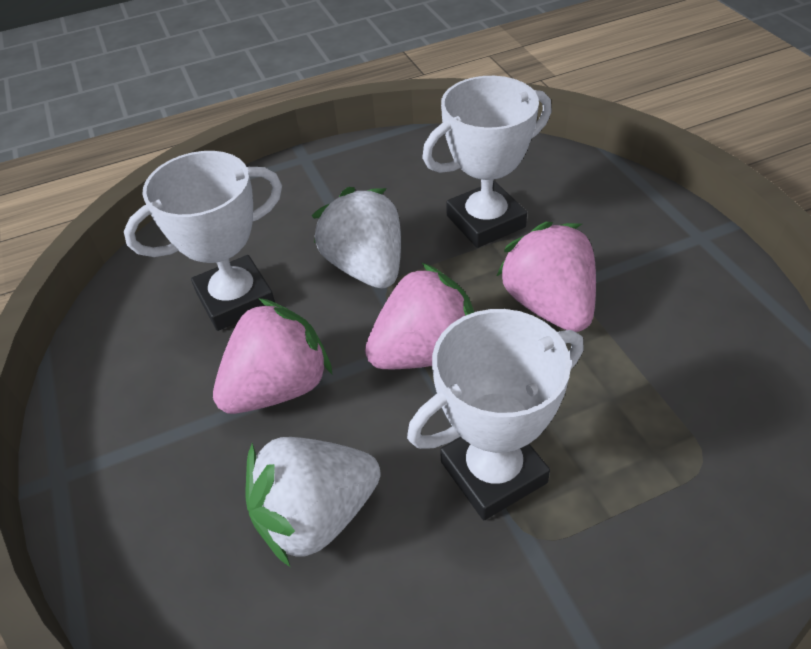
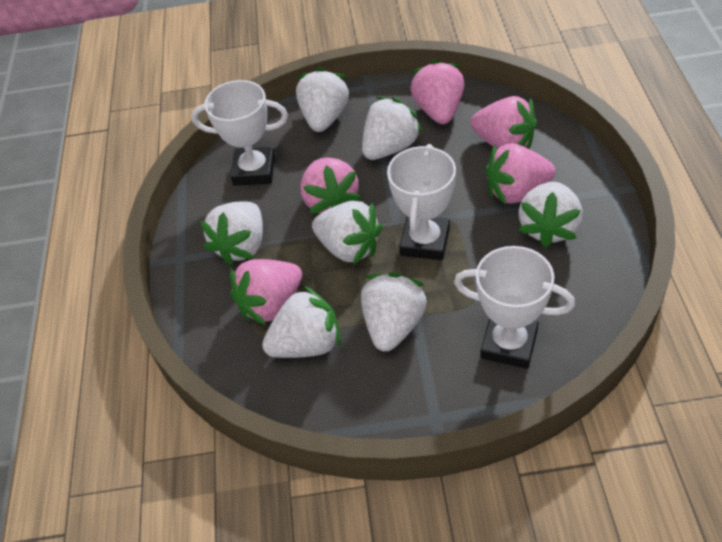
pink strawberry: [213,298,332,414] [365,262,474,369] [497,222,596,332] = 3 -> [230,259,302,325] [300,158,361,214] [410,59,464,124] [471,96,537,149] [485,143,556,205] = 5
white strawberry: [245,437,381,567] [312,187,401,288] = 2 -> [200,202,263,266] [262,286,341,358] [296,67,349,132] [312,201,382,265] [361,273,428,352] [362,97,423,160] [518,182,583,248] = 7

